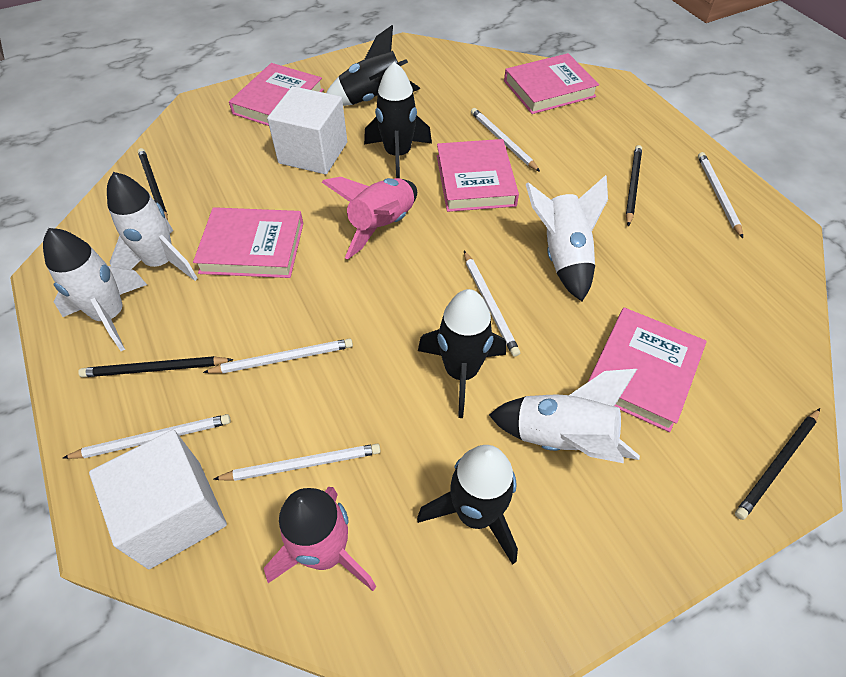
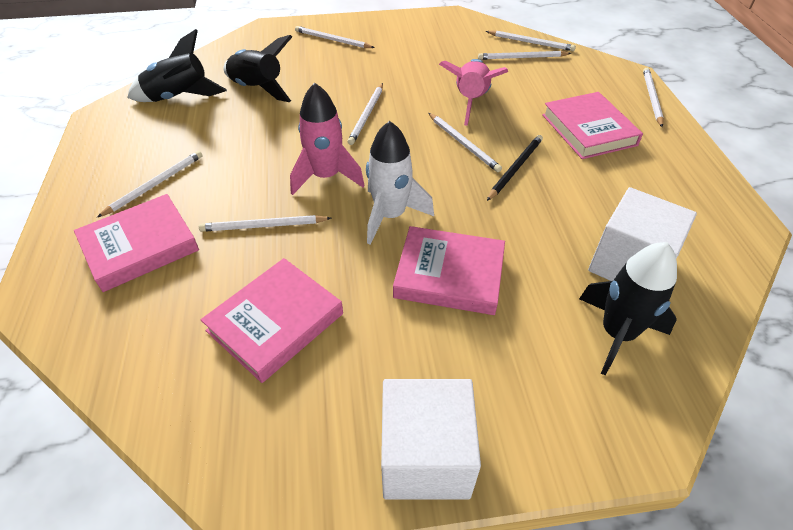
black pencil: [78,356,233,377] [138,148,168,221] [626,145,642,226] [735,408,820,520] = 4 -> [487,135,543,201] = 1
black rocket: [326,25,420,106] [364,62,432,178] [417,445,518,565] [418,289,506,418] = 4 -> [127,29,227,102] [223,35,292,102] [579,242,677,376] = 3
pink book: [193,207,304,278] [229,63,324,126] [437,139,519,212] [504,53,599,114] [588,307,707,432] = 5 -> [74,194,199,292] [201,258,343,383] [393,226,505,315] [542,92,643,159] = 4
white pencil: [63,414,231,459] [203,338,353,373] [214,444,380,481] [464,251,520,357] [471,108,540,172] [698,152,743,238] = 6 -> [97,151,203,217] [199,215,332,232] [295,26,375,48] [348,83,383,145] [428,113,502,172] [478,51,571,60] [486,30,576,51] [643,68,664,127] = 8
white rocket: [43,228,147,351] [107,172,198,281] [489,369,640,463] [526,175,608,301] = 4 -> [366,121,434,244] = 1

